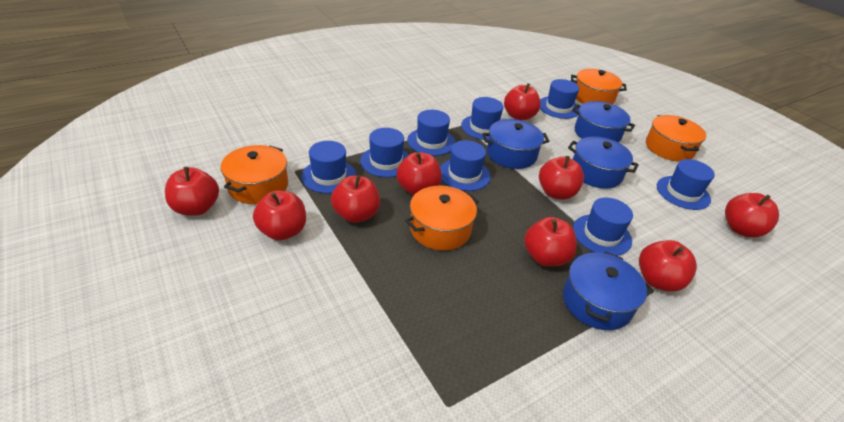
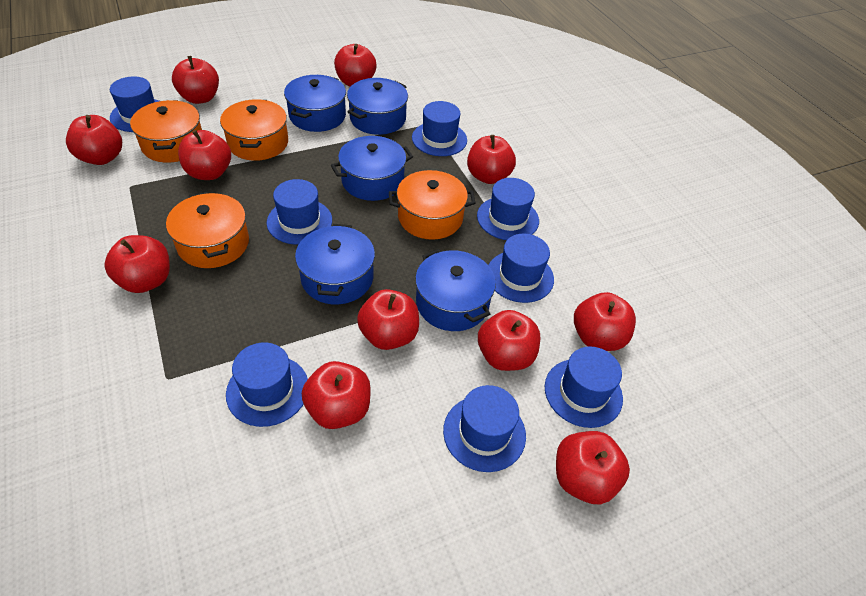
blue pot: [482,119,549,169] [563,252,647,330] [568,136,639,189] [572,101,635,143] = 4 -> [284,75,346,132] [295,224,375,304] [331,136,413,201] [347,78,408,135] [415,249,496,331] = 5
red apple: [165,167,219,216] [253,191,306,241] [331,175,380,223] [396,152,442,195] [504,83,541,120] [524,217,577,267] [539,156,584,200] [639,240,697,292] [725,193,779,238] = 9 -> [66,115,122,165] [104,235,170,293] [172,56,219,104] [178,130,231,180] [302,361,371,429] [334,44,377,87] [357,289,419,350] [467,135,516,184] [478,310,540,371] [556,431,630,505] [574,292,636,351] = 11

